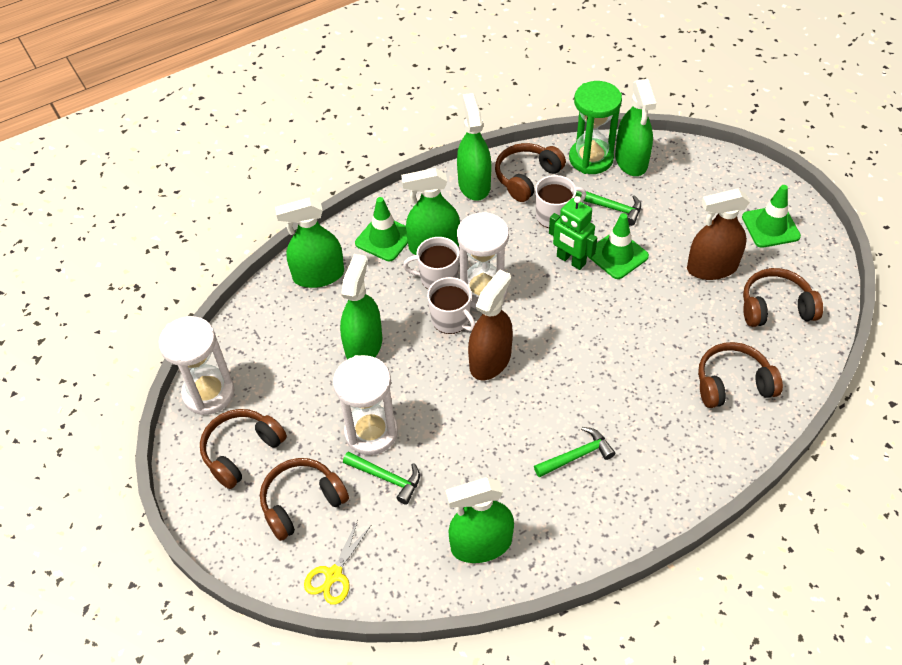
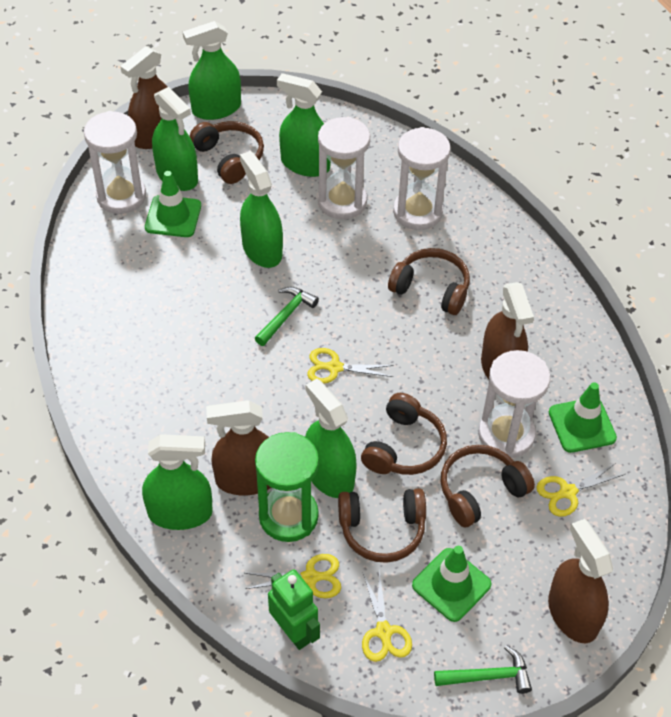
brown spray bottle: [468,269,513,380] [687,189,750,280] = 2 -> [120,46,168,149] [206,400,271,495] [481,282,534,379] [548,519,613,644] = 4
green hammer: [343,452,420,505] [534,427,615,477] [576,191,641,226] = 3 -> [255,287,319,346] [434,645,532,694] = 2
white hourglass: [158,316,235,415] [333,355,398,455] [457,212,509,309] = 3 -> [84,111,146,214] [318,117,370,219] [393,127,451,230] [478,350,550,458] = 4
white mug: [403,237,459,289] [427,277,476,334] [535,175,586,228] = 3 -> none = 0
yellow scissors: [304,520,371,605] = 1 -> [245,554,341,598] [307,348,394,384] [362,570,412,662] [536,462,625,517] = 4

